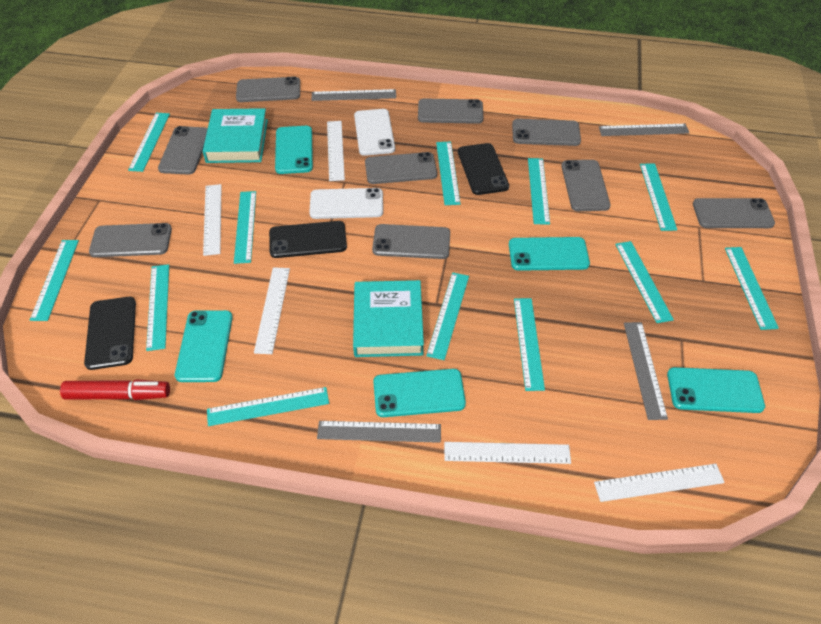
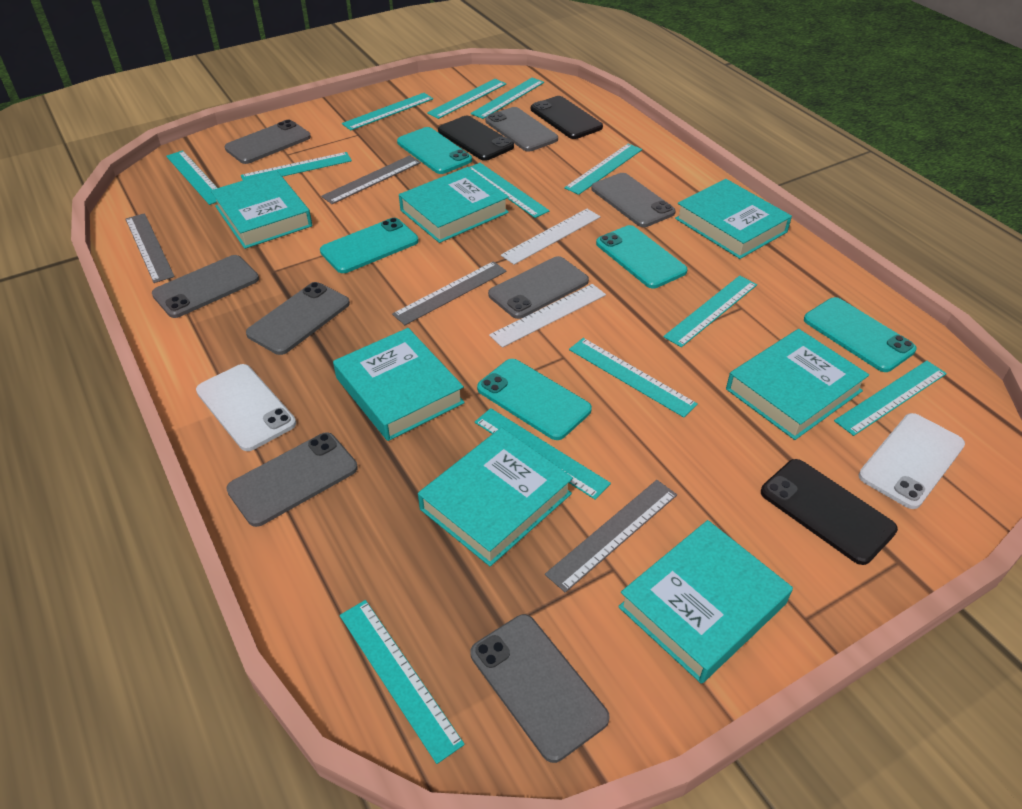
grey phone: [89,223,172,257] [158,126,208,175] [236,76,300,102] [365,152,437,184] [372,224,450,259] [418,98,483,124] [512,119,581,146] [561,160,610,211] [693,198,775,228] = 9 -> [152,255,259,318] [225,120,311,164] [226,432,358,527] [246,282,350,355] [471,614,610,763] [485,107,558,152] [488,256,589,319] [591,173,676,227] = 8
red marker: [60,379,170,400] = 1 -> none = 0
turquoise book: [203,108,268,163] [353,280,424,357] = 2 -> [211,171,312,249] [333,328,465,441] [399,167,509,243] [418,427,573,566] [618,520,793,684] [675,179,792,259] [726,329,869,440] = 7
white ruler: [203,184,222,256] [254,267,290,354] [327,121,345,181] [444,442,571,464] [594,464,725,502] = 5 -> [489,284,606,348] [501,209,600,265] = 2

